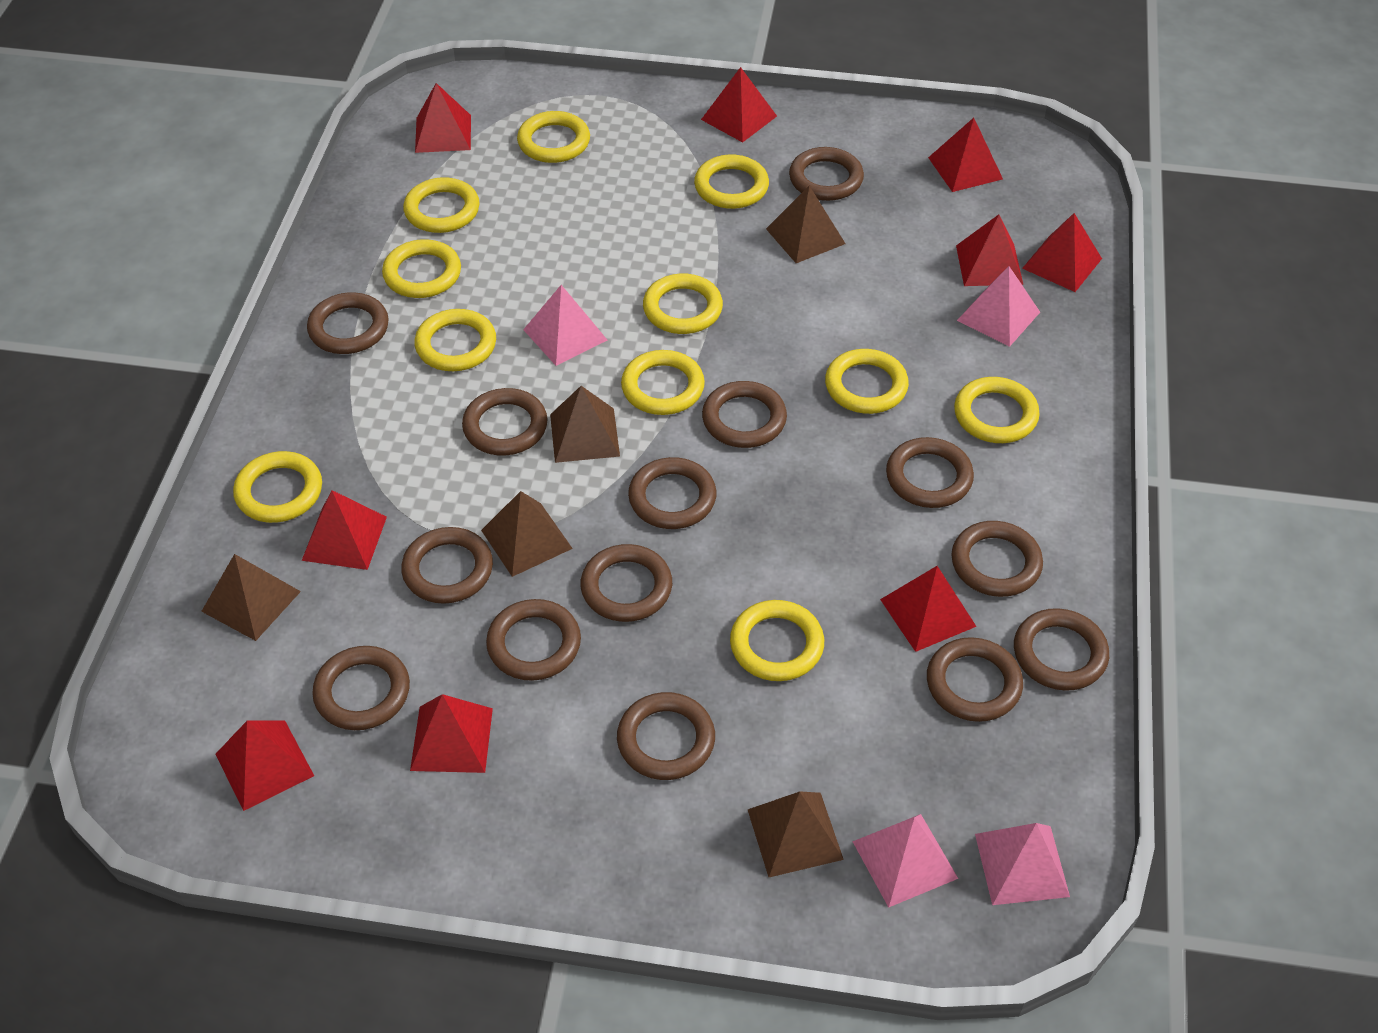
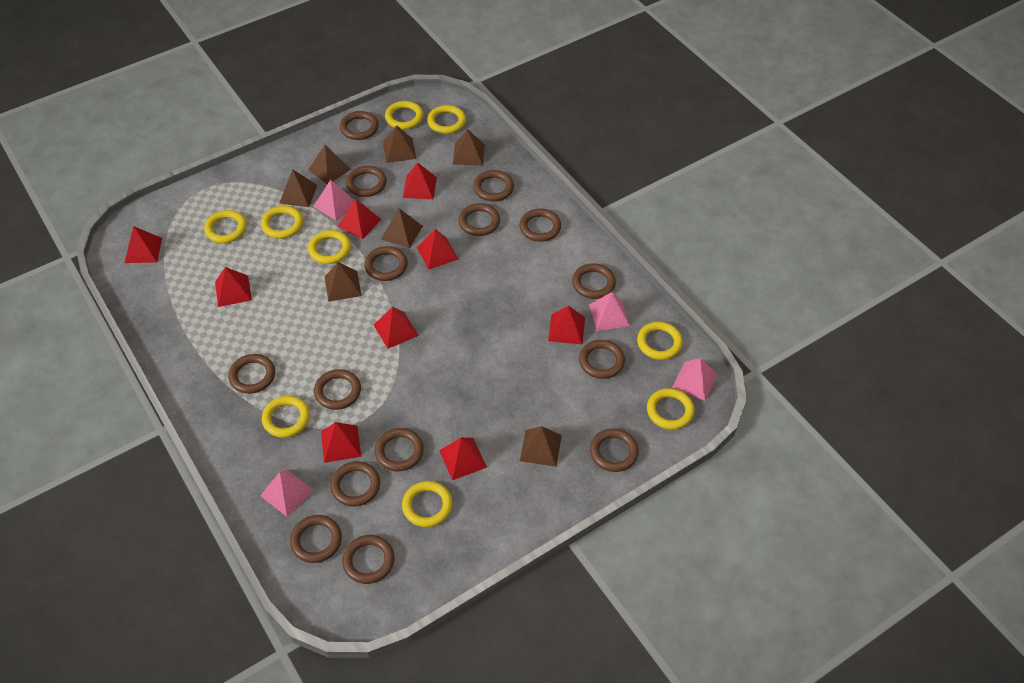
brown pyramid: [201,554,301,641] [481,491,573,577] [550,386,620,463] [748,791,844,877] [766,186,846,263] = 5 -> [279,170,317,207] [308,145,351,184] [325,262,362,302] [381,208,423,248] [383,125,416,163] [453,129,485,166] [520,426,562,467] = 7
brown ring: [307,292,389,354] [312,646,410,730] [401,527,493,604] [462,388,547,456] [486,599,581,681] [581,544,672,622] [617,692,715,780] [628,457,716,529] [702,381,787,448] [789,147,864,201] [886,437,974,508] [927,637,1023,722] [951,521,1043,597] [1014,608,1109,691] = 14 -> [228,354,275,394] [290,515,342,563] [314,369,361,410] [330,461,380,507] [340,111,379,140] [342,535,395,584] [346,166,387,197] [364,246,408,281] [375,428,424,471] [458,203,500,236] [473,170,514,201] [519,209,561,242] [572,263,616,299] [579,340,625,379] [590,428,639,472] = 15
yellow ring: [233,451,322,523] [382,239,461,298] [403,177,480,233] [414,309,496,371] [517,111,590,163] [621,350,705,415] [643,273,723,334] [694,154,769,209] [730,600,824,681] [825,349,909,414] [954,377,1040,443] = 11 -> [204,210,247,243] [261,206,303,239] [262,396,310,438] [308,230,351,264] [385,101,424,130] [402,481,453,527] [427,105,466,134] [637,322,683,360] [647,388,695,430] = 9

